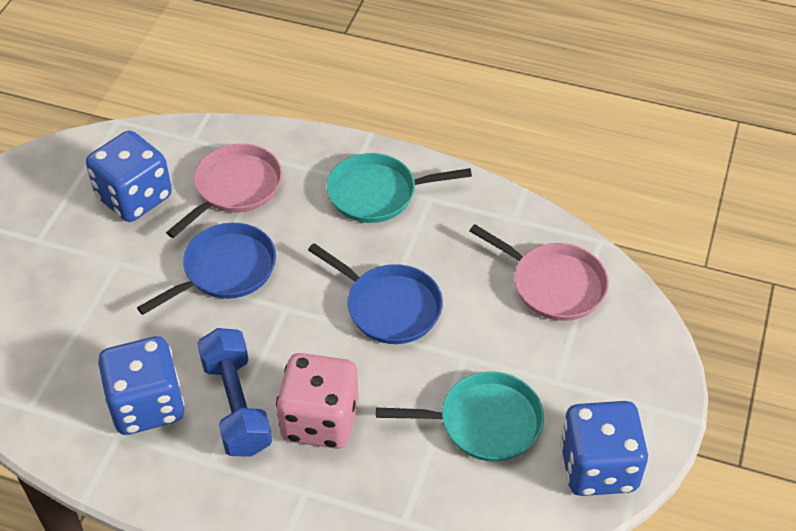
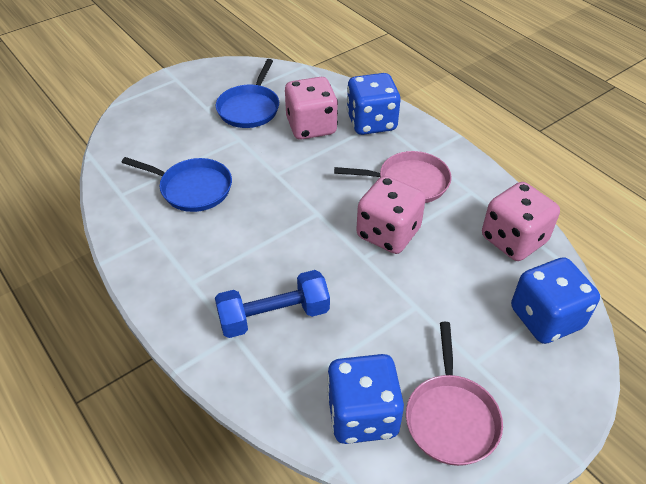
pink dice: [276,353,359,449] = 1 -> [285,77,338,140] [356,176,426,254] [482,182,560,261] = 3
turquoise pan: [327,153,472,223] [376,372,544,462] = 2 -> none = 0

